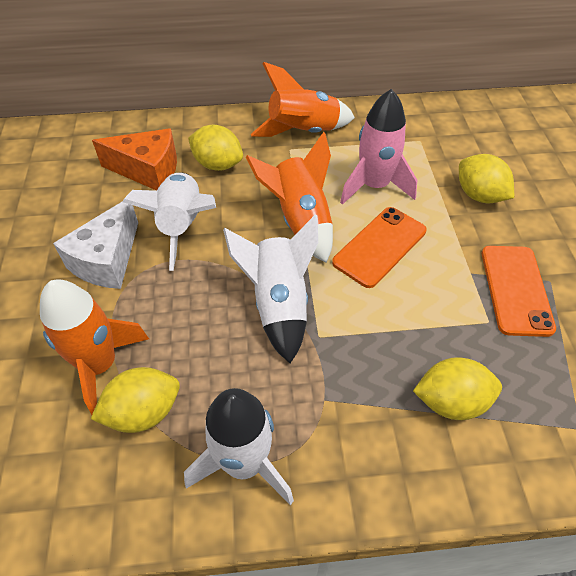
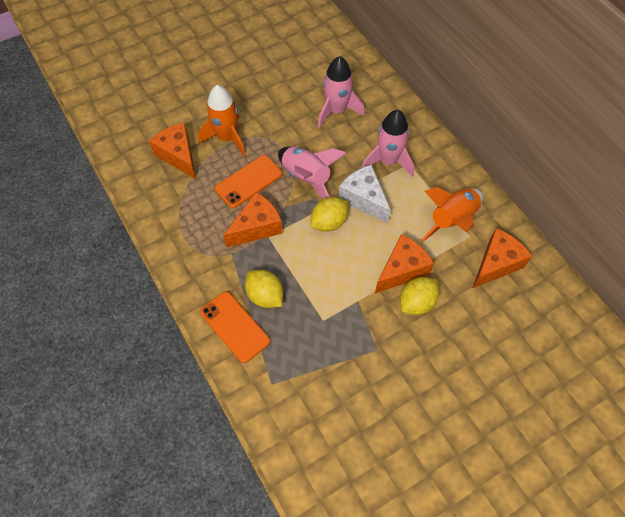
orange cheese: [92,128,177,191] = 1 -> [149,122,196,179] [223,192,283,247] [375,234,434,293] [473,228,532,288] = 4
orange rocket: [40,279,149,415] [246,132,333,263] [251,62,355,137] = 3 -> [198,85,246,156] [421,187,483,242] = 2
pink rocket: [340,89,417,205] = 1 -> [278,146,346,199] [318,56,365,128] [362,110,414,177] = 3
white rocket: [122,173,216,271] [184,388,294,505] [223,214,318,363] = 3 -> none = 0
yellow lemon: [91,367,180,433] [188,125,243,171] [413,357,502,420] [459,154,514,203] = 4 -> [245,270,283,308] [310,197,349,232] [400,277,439,315] = 3

